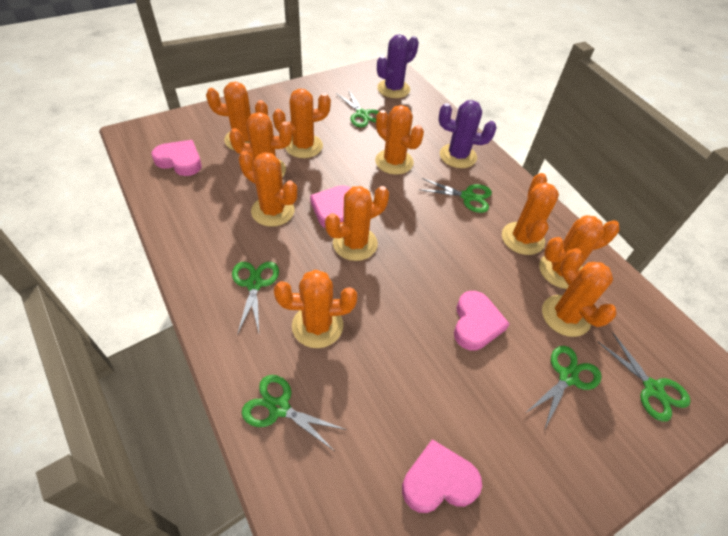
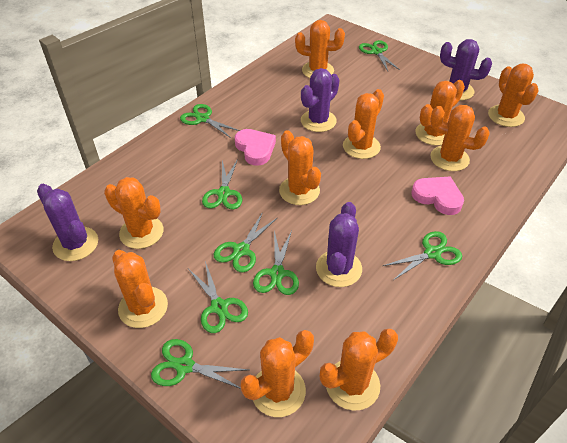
green scissors: [232,262,279,335] [242,375,347,451] [336,89,379,127] [418,178,492,213] [527,346,602,429] [598,332,691,422] = 6 -> [151,339,248,389] [180,104,240,138] [189,261,248,333] [202,159,242,209] [214,212,278,272] [253,231,299,295] [359,40,400,71] [382,231,462,280] = 8
pink heart: [151,140,202,176] [310,185,351,228] [402,439,482,513] [454,291,510,351] = 4 -> [235,129,276,166] [411,176,464,215] = 2
purple cactus: [377,34,419,98] [438,100,496,168] = 2 -> [37,184,98,261] [301,68,340,132] [316,202,362,287] [440,39,492,100] = 4

